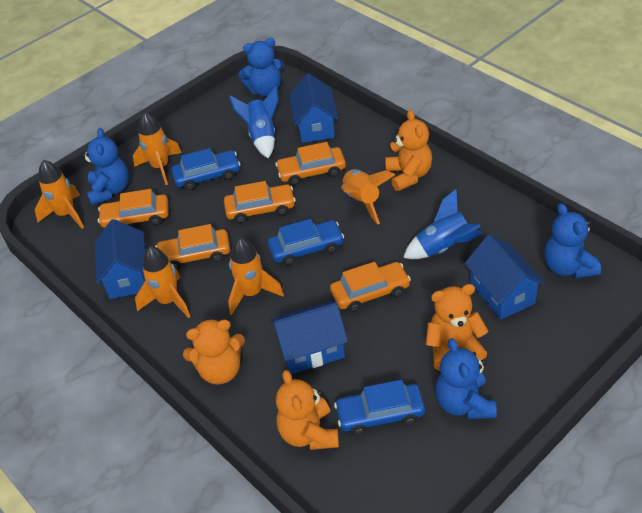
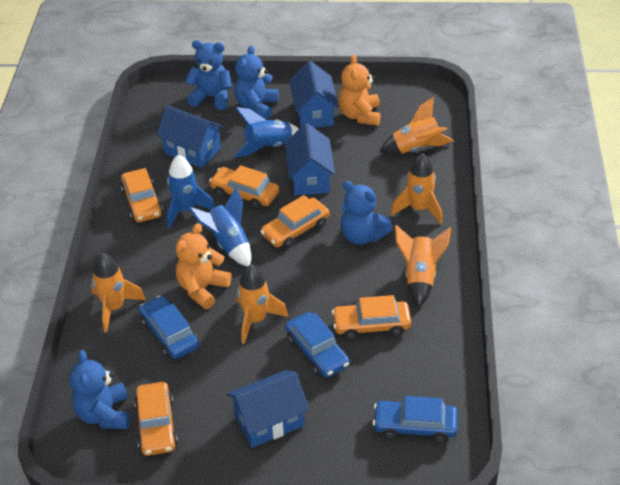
blue rocket: [229,86,279,158] [403,189,483,259] = 2 -> [167,155,215,228] [189,187,251,266] [234,107,299,157] = 3
orange teddy bear: [183,319,245,385] [276,370,339,450] [385,110,432,191] [426,284,488,371] = 4 -> [176,223,231,309] [338,55,381,126] = 2

